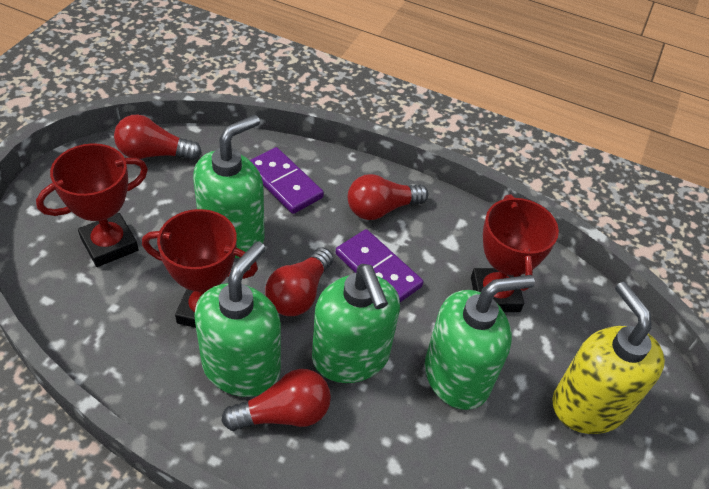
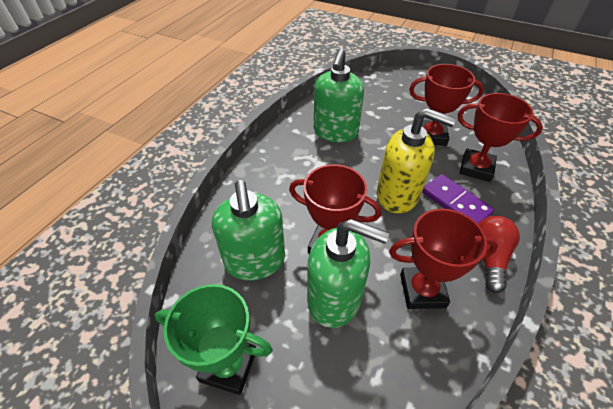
green soap dispenser: [193,115,265,258] [194,241,281,397] [312,264,400,383] [425,275,535,410] = 4 -> [212,180,285,281] [307,219,389,328] [314,48,364,142] = 3
green trophy: none = 0 -> [155,284,273,395] = 1
purple domino: [250,147,324,214] [336,229,423,302] = 2 -> [422,174,495,224] = 1
red light bulb: [114,114,202,160] [221,369,331,431] [265,248,333,316] [348,174,428,220] = 4 -> [478,216,520,293] = 1
red trophy: [36,143,148,267] [142,209,258,328] [471,194,559,312] = 3 -> [289,164,381,254] [389,209,498,309] [409,64,484,146] [458,93,543,182] = 4

